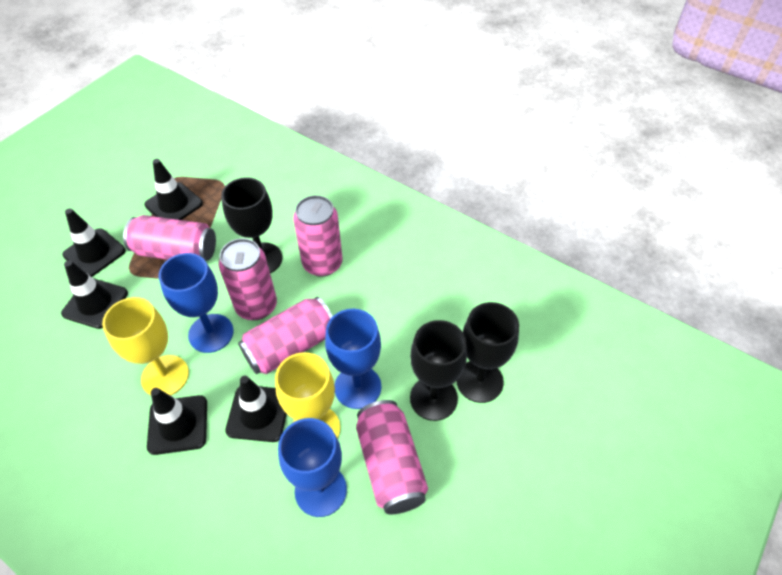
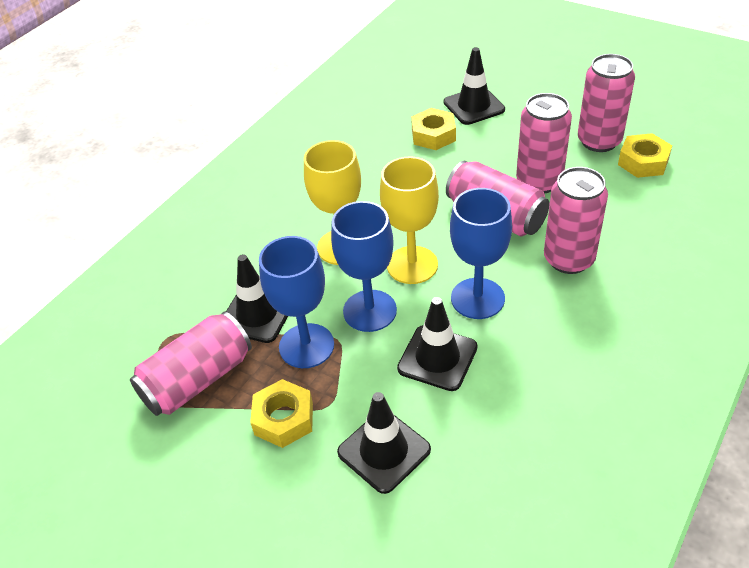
black goblet: [221,177,282,273] [410,320,467,421] [456,302,519,403] = 3 -> none = 0
black traffic cone: [61,260,128,329] [63,208,126,277] [144,159,203,220] [147,388,207,455] [225,376,287,442] = 5 -> [226,254,288,343] [337,392,431,494] [397,297,478,391] [444,47,505,125] = 4
yellow nut: none = 0 -> [250,379,313,448] [411,108,456,150] [618,133,672,178] = 3

